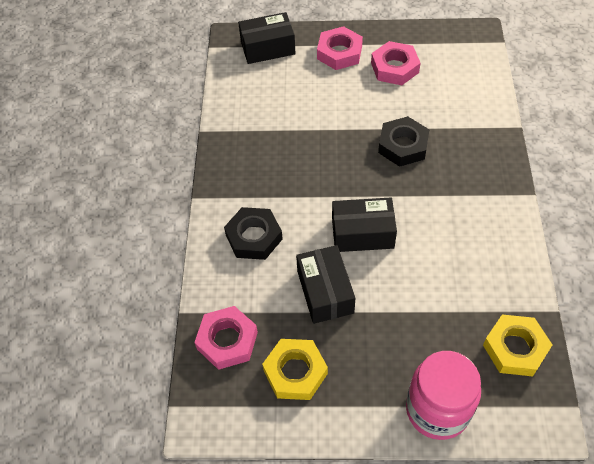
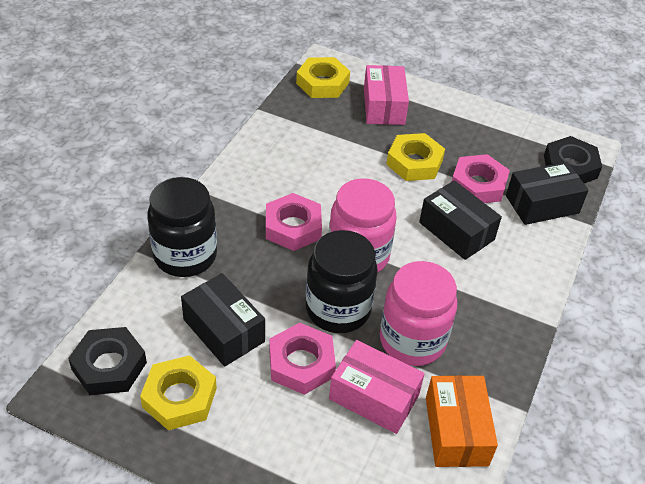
black jar: none = 0 -> [148,177,217,277] [306,230,378,333] = 2
orange box: none = 0 -> [426,375,498,467] = 1
pink box: none = 0 -> [329,340,425,434] [364,65,409,125] = 2
pink jar: [406,351,481,440] = 1 -> [329,178,397,273] [380,261,457,366] = 2
yellow nut: [262,339,328,400] [483,314,552,376] = 2 -> [140,355,217,430] [296,57,350,98] [386,133,445,181] = 3

